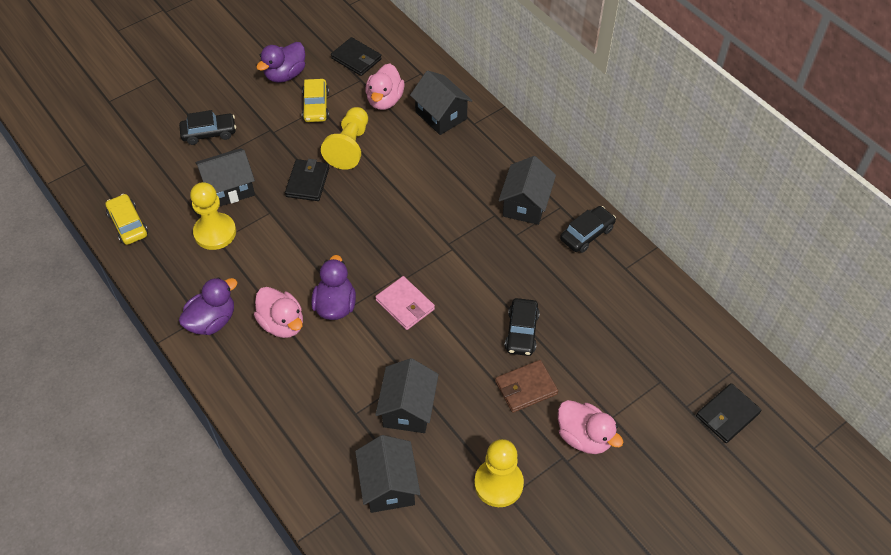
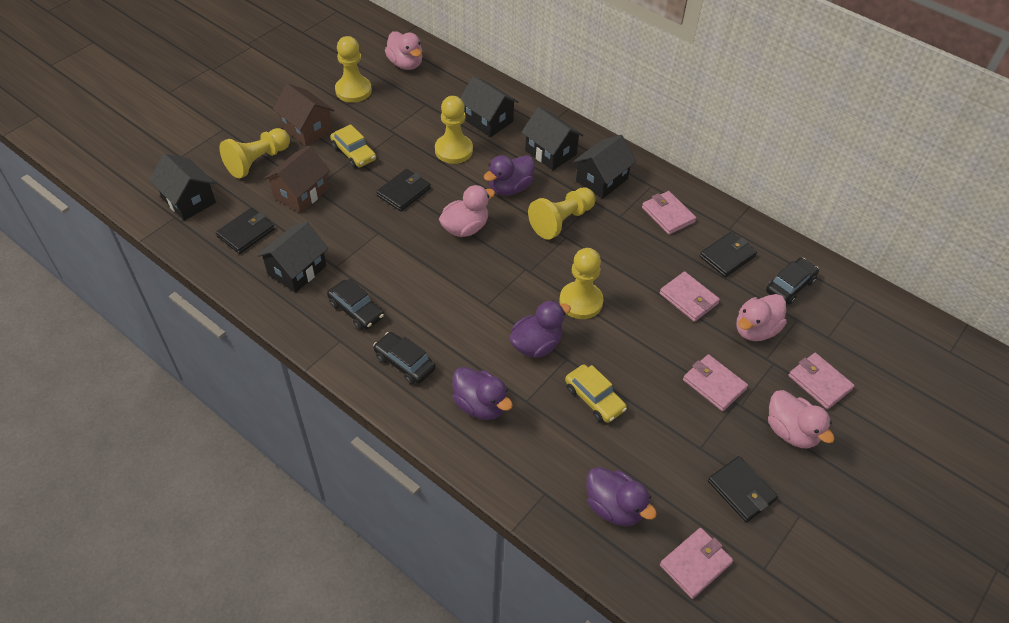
black wallet: [285,159,329,201] [331,37,382,76] [696,383,762,443] = 3 -> [216,208,275,254] [376,169,431,211] [700,232,757,277] [708,456,778,522] = 4
brown house: none = 0 -> [264,146,330,213] [273,84,334,146] = 2
brown wallet: [495,360,558,413] = 1 -> none = 0
pink duck: [254,287,303,338] [365,64,404,110] [558,400,623,454] = 3 -> [385,31,422,70] [439,185,495,237] [737,294,787,341] [768,390,835,448] = 4
pink wallet: [375,276,435,330] = 1 -> [642,191,696,235] [659,271,720,322] [660,528,733,599] [683,354,748,411] [788,353,855,409] = 5
purple duck: [179,277,238,335] [256,42,305,83] [311,255,356,320] = 3 -> [452,367,513,420] [484,155,534,196] [510,301,571,358] [586,467,657,526] = 4
yellow pawn: [190,182,236,250] [321,107,368,170] [474,439,524,507] = 3 -> [219,128,290,179] [335,36,372,103] [435,96,473,164] [528,187,596,239] [559,248,604,319] = 5

